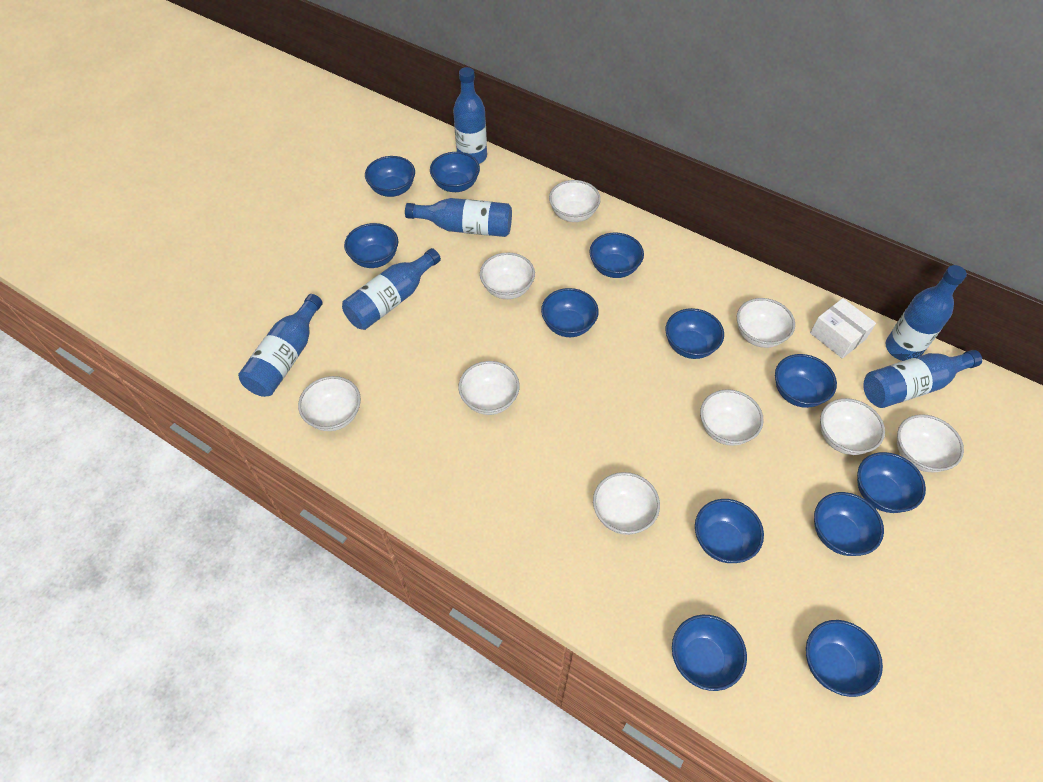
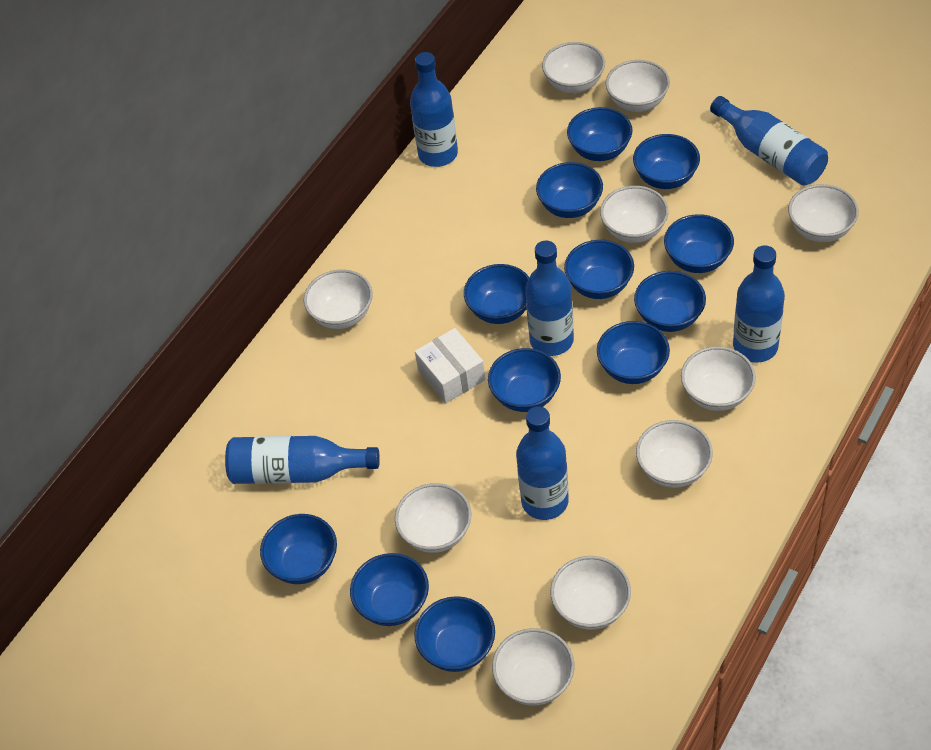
white bowl: [298,376,361,431] [458,361,520,415] [480,252,535,299] [549,180,601,222] [593,472,660,535] [700,389,764,446] [737,298,795,348] [820,398,885,455] [897,414,964,473] = 9 -> [304,269,373,329] [395,483,471,553] [492,628,574,706] [542,42,605,93] [550,556,631,630] [600,186,669,243] [606,60,670,112] [636,420,713,488] [681,346,756,411] [788,184,859,242] = 10

